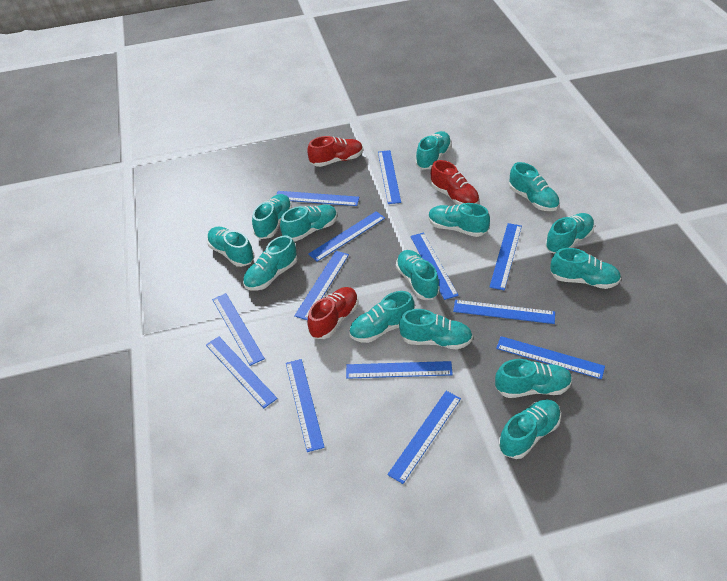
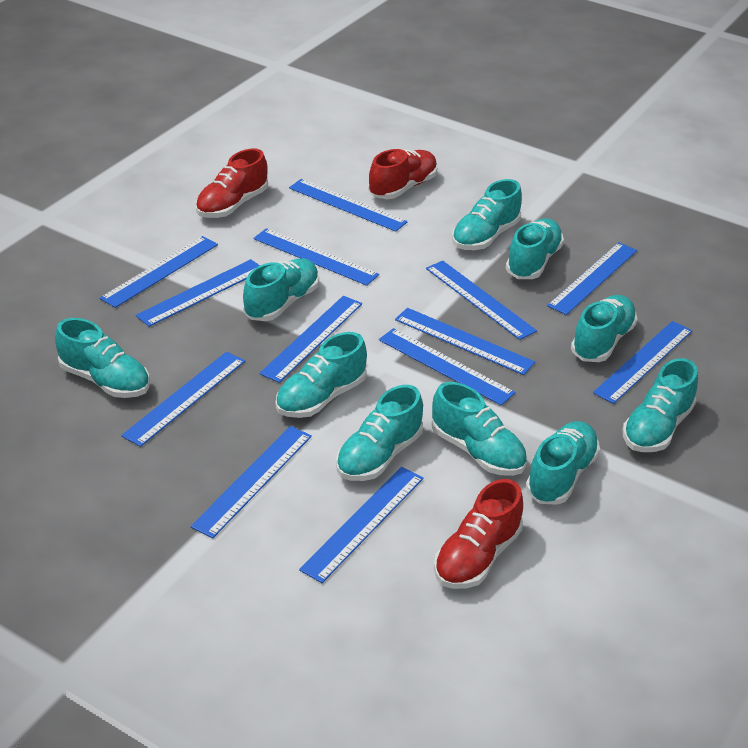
turquoise shoe: [207,227,255,267] [243,236,297,291] [252,194,292,239] [280,204,337,241] [349,291,415,343] [396,250,440,300] [399,309,473,350] [415,131,452,169] [428,203,490,237] [495,359,572,398] [499,399,561,459] [509,162,560,211] [545,213,595,254] [550,248,621,289] = 14 -> [55,318,150,398] [243,258,319,321] [276,332,367,418] [336,385,423,481] [432,382,527,476] [452,179,522,250] [506,218,564,279] [526,421,600,505] [571,295,637,362] [623,358,698,452] = 10

